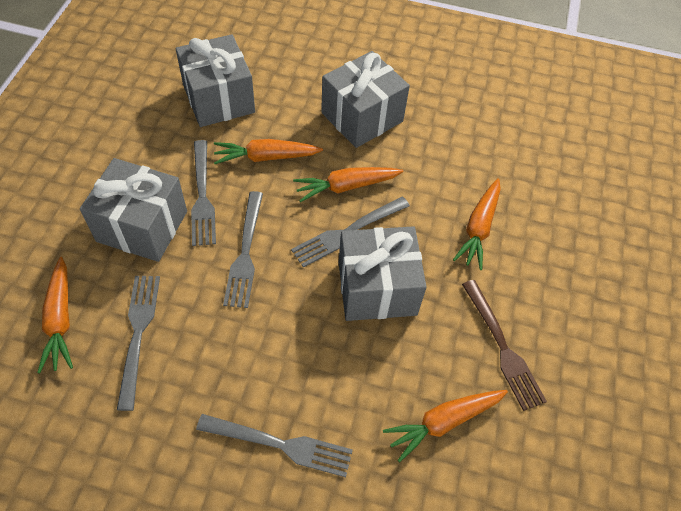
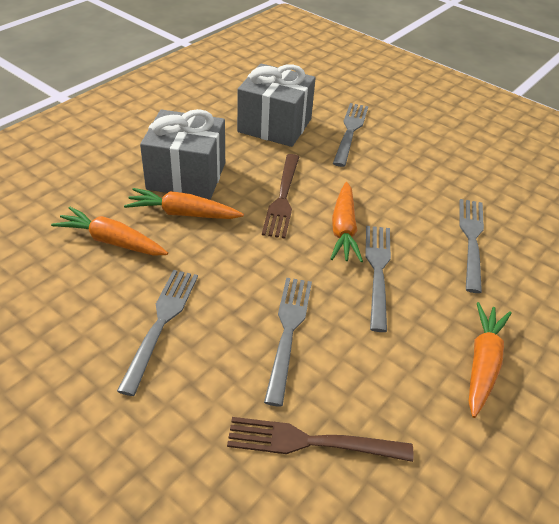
brown fork: [462,280,547,411] = 1 -> [227,417,414,462] [262,154,299,238] = 2
grey gift: [80,158,187,262] [176,34,255,127] [321,51,410,148] [339,226,427,321] = 4 -> [140,109,225,199] [237,63,316,147] = 2
orange carrot: [37,257,73,373] [214,139,323,164] [293,167,403,202] [383,390,508,462] [453,178,501,270] = 5 -> [51,207,168,256] [124,188,244,219] [330,182,363,262] [469,302,511,418] = 4

